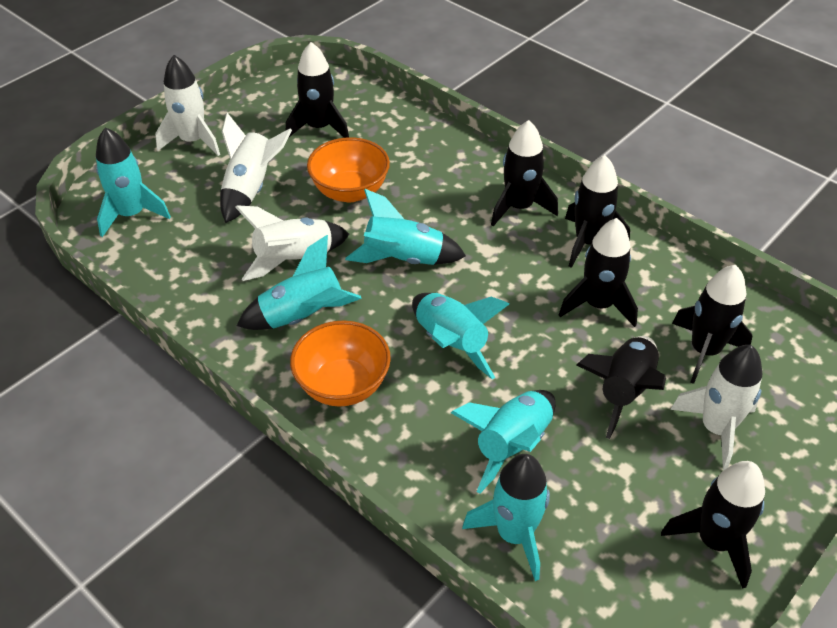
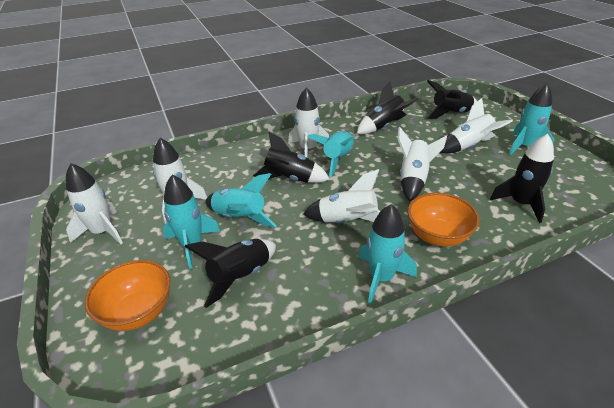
black rocket: [286,42,349,138] [491,120,558,226] [559,218,638,327] [565,155,630,268] [577,336,666,439] [661,461,765,589] [672,265,753,384] = 7 -> [185,239,276,308] [253,132,330,183] [357,81,419,134] [427,80,477,119] [490,134,554,223] = 5
turquoise rocket: [96,127,171,237] [237,235,362,330] [345,189,466,265] [412,293,509,379] [451,390,556,493] [462,454,550,581] = 6 -> [163,175,220,269] [206,173,277,228] [307,130,356,177] [359,204,417,304] [509,83,554,155] = 5
white rocket: [155,55,220,156] [220,113,292,223] [235,205,349,281] [670,345,762,470] = 4 -> [66,163,123,244] [153,138,207,224] [288,87,329,158] [303,169,380,223] [398,127,447,201] [440,98,513,153] = 6

